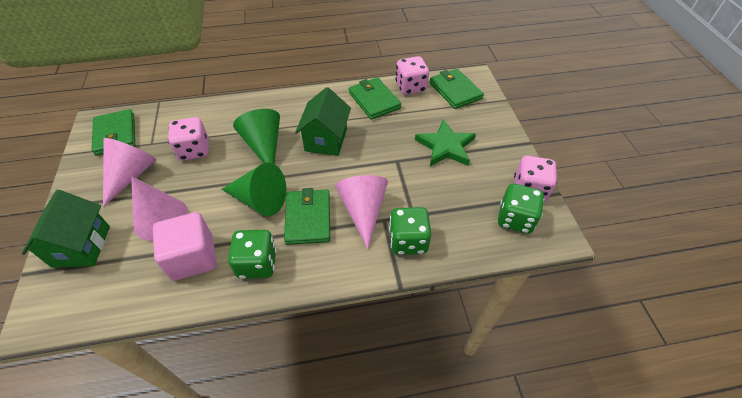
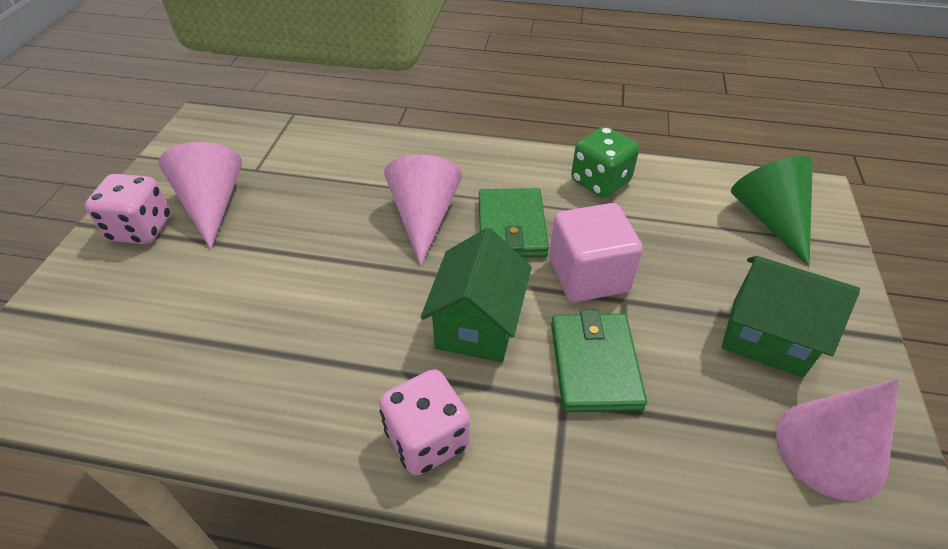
green cone: [222,163,286,216] [233,109,280,164] = 2 -> [731,156,813,266] = 1
green dice: [228,230,277,279] [389,207,431,255] [498,184,544,234] = 3 -> [571,127,639,198] = 1
green star: [415,119,476,166] = 1 -> none = 0
green wallet: [91,109,135,156] [284,188,330,245] [349,77,401,120] [429,69,484,109] = 4 -> [479,188,549,257] [551,310,647,412] = 2
pink dice: [168,117,209,161] [395,56,429,95] [514,156,557,202] = 3 -> [85,174,171,244] [379,369,470,476] = 2

